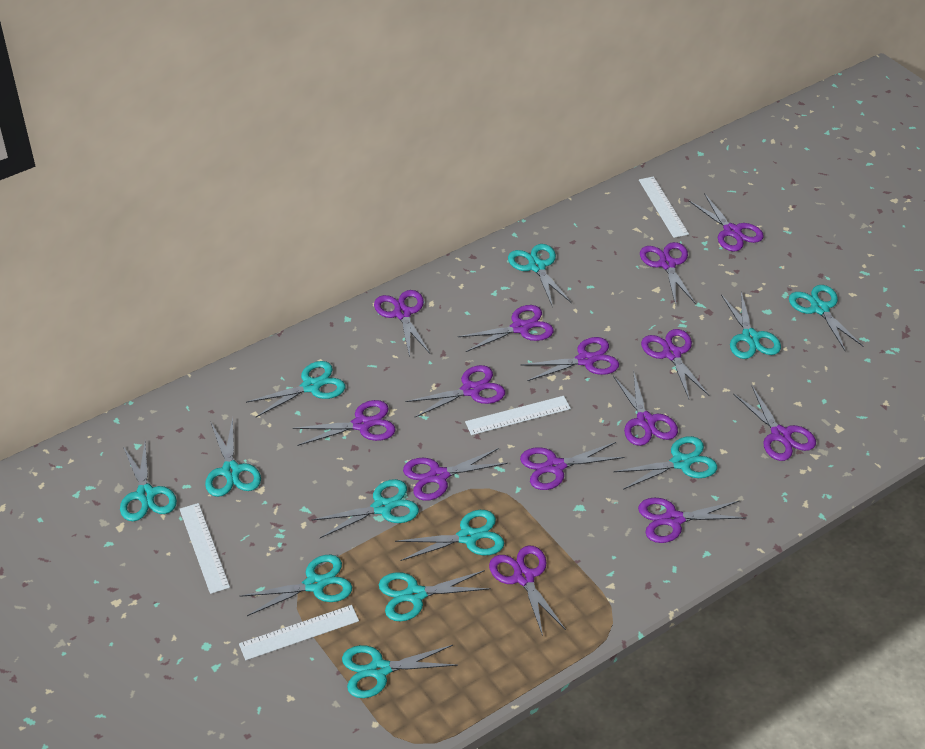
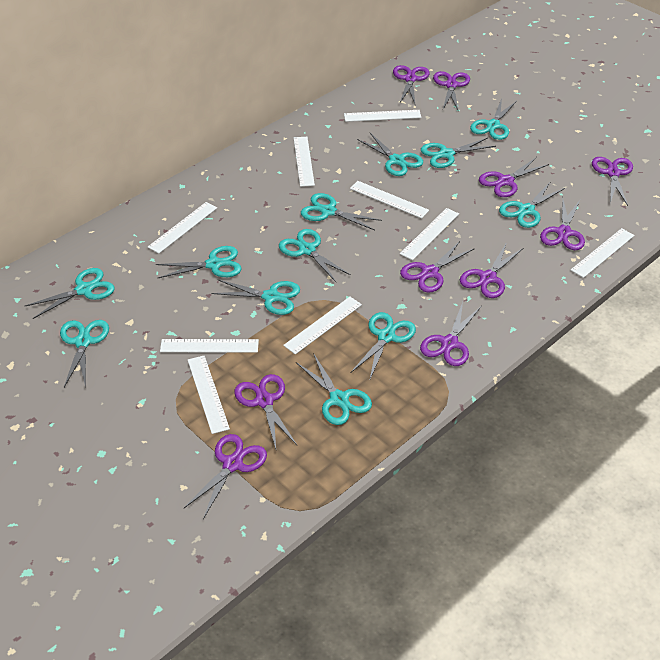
purple scissors: [293,400,396,446] [374,290,430,357] [403,448,508,501] [405,365,505,418] [458,305,554,352] [489,545,566,636] [520,442,625,490] [521,337,619,381] [613,370,678,446] [638,498,747,543] [640,242,695,306] [641,329,709,399] [688,193,764,251] [733,386,816,461] = 14 -> [184,434,267,519] [234,374,297,449] [393,65,429,103] [400,241,475,293] [420,302,482,366] [433,71,470,112] [460,242,523,298] [479,157,549,197] [540,197,585,250] [592,157,633,206] = 10
white ruler: [180,503,230,594] [239,605,359,660] [465,396,571,435] [639,176,689,238] = 4 -> [148,202,217,253] [160,339,259,353] [188,356,230,434] [283,297,362,354] [294,137,315,187] [344,110,421,122] [350,181,429,218] [400,208,459,260] [571,228,635,278] = 9

